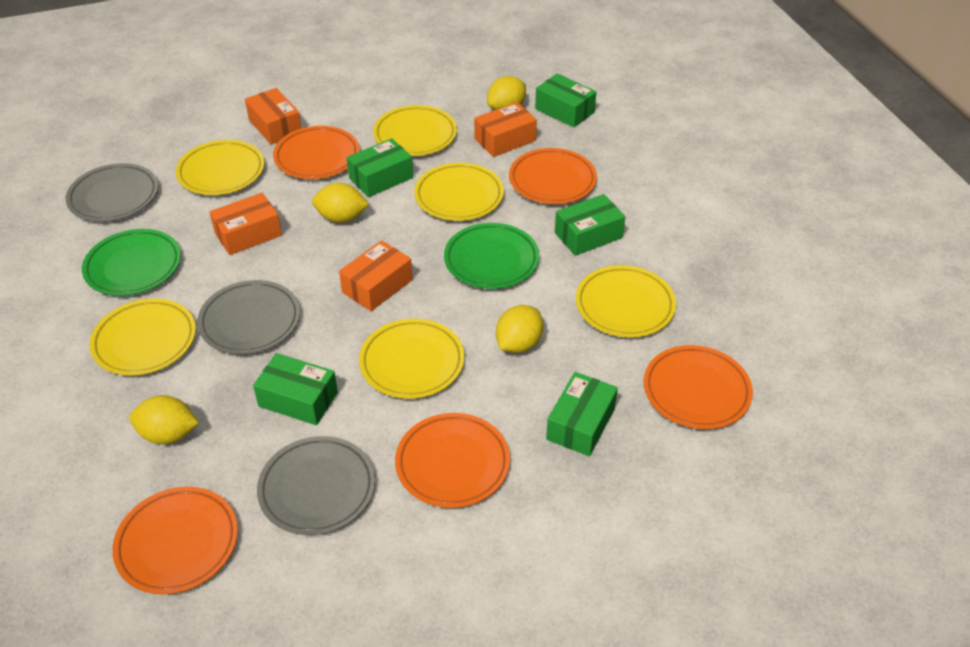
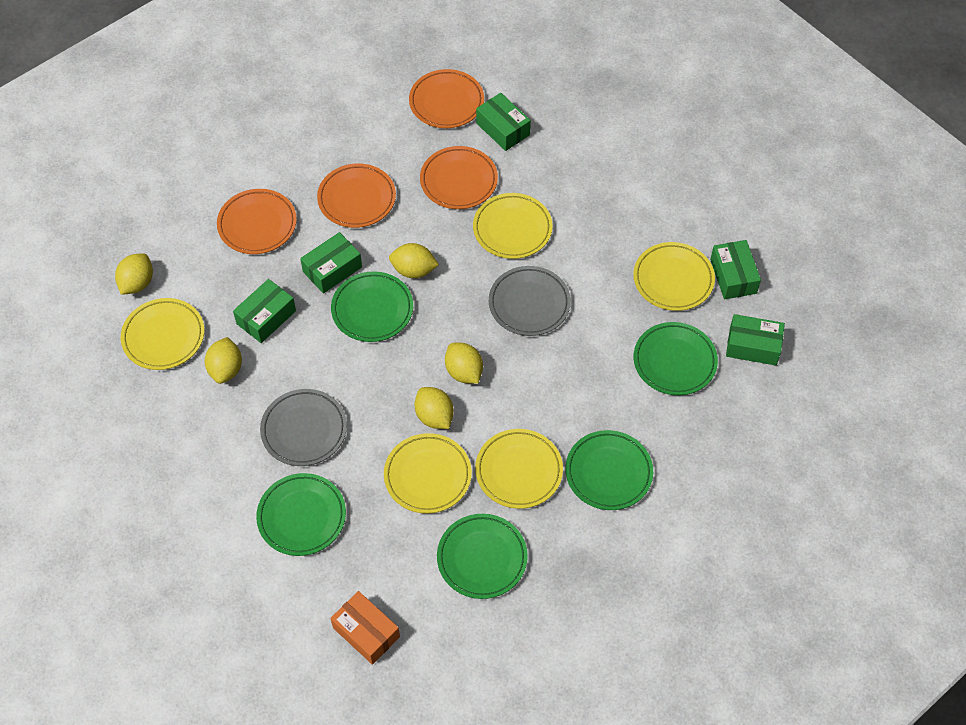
green plate: [82,229,181,296] [444,223,539,289] = 2 -> [256,473,346,556] [331,271,413,342] [437,514,528,599] [565,430,653,510] [634,322,718,395] = 5
grey plate: [66,163,158,221] [197,280,300,354] [257,436,375,535] = 3 -> [260,389,347,466] [489,266,571,336] = 2
orange box: [210,193,282,255] [245,88,302,144] [339,240,413,311] [474,102,537,157] = 4 -> [330,591,400,665] = 1
orange plate: [112,487,238,595] [273,126,360,179] [395,413,510,508] [509,148,597,204] [644,345,753,429] = 5 -> [217,189,297,254] [317,163,396,228] [409,69,484,128] [420,146,498,209] = 4
yellow lemon: [129,395,199,444] [312,183,369,223] [487,76,526,110] [496,305,543,353] = 4 -> [115,253,153,295] [205,337,242,384] [389,243,439,278] [414,387,454,429] [445,343,483,384] = 5
yellow plate: [89,299,196,375] [176,140,264,195] [359,319,464,399] [373,105,457,156] [414,163,504,221] [576,265,676,338] = 6 -> [120,298,204,370] [384,433,472,514] [473,193,553,259] [475,429,563,509] [633,242,715,311] = 5

